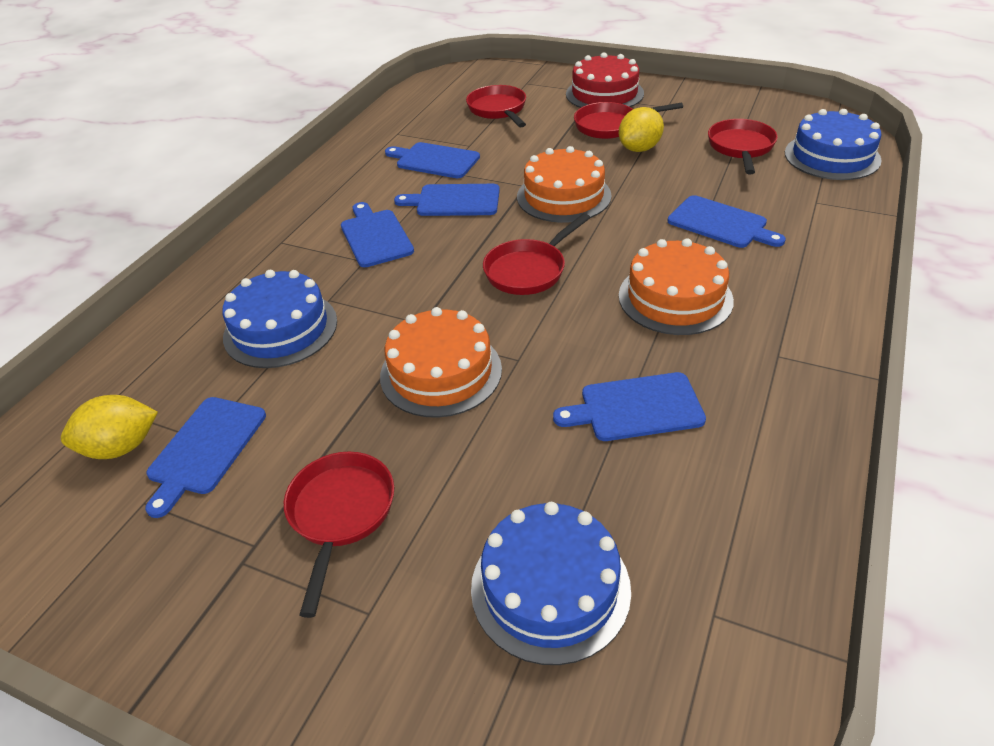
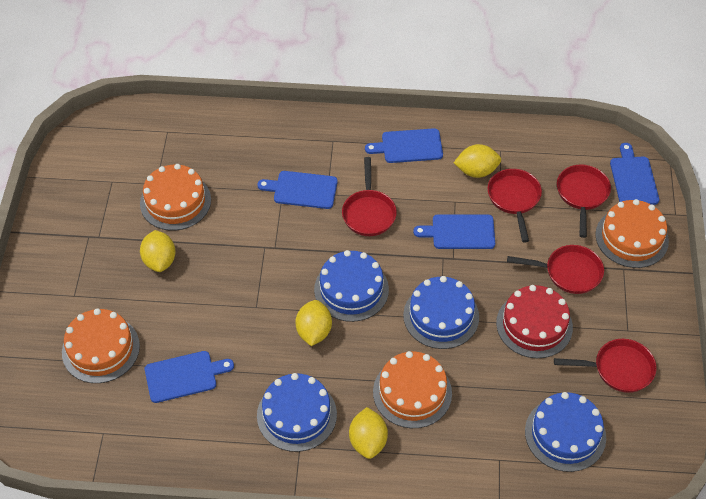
blue cake: [222,270,337,368] [471,502,631,665] [785,109,882,180] = 3 -> [257,373,337,452] [314,250,389,322] [403,276,479,349] [525,392,606,472] = 4
blue cutting board: [145,397,266,518] [341,202,414,267] [385,142,480,178] [394,184,500,216] [553,372,706,441] [667,195,786,248] = 6 -> [145,351,234,403] [257,171,338,209] [365,128,443,163] [413,214,495,249] [610,143,659,205] = 5
orange cake: [380,307,502,418] [517,146,612,223] [619,238,734,335] = 3 -> [62,308,140,383] [140,164,211,231] [373,351,452,428] [595,199,669,268] = 4
yellow lemon: [61,395,158,459] [619,107,664,152] = 2 -> [140,230,176,272] [295,300,332,346] [349,407,388,459] [454,144,501,178] = 4

